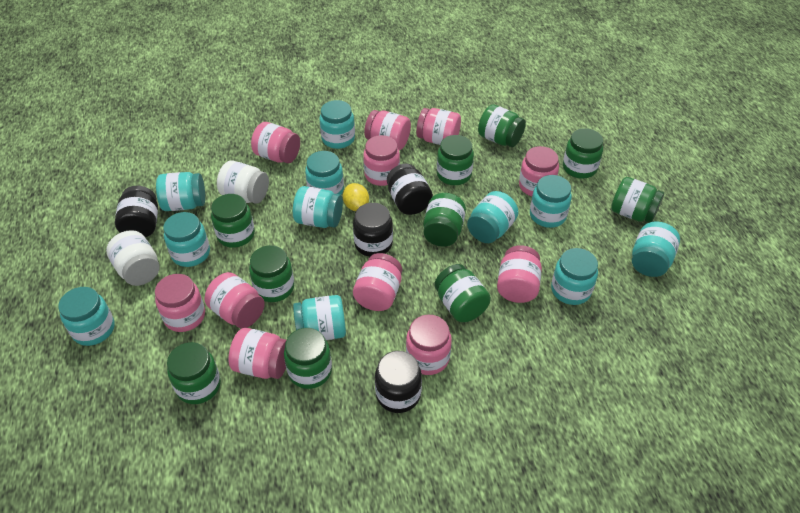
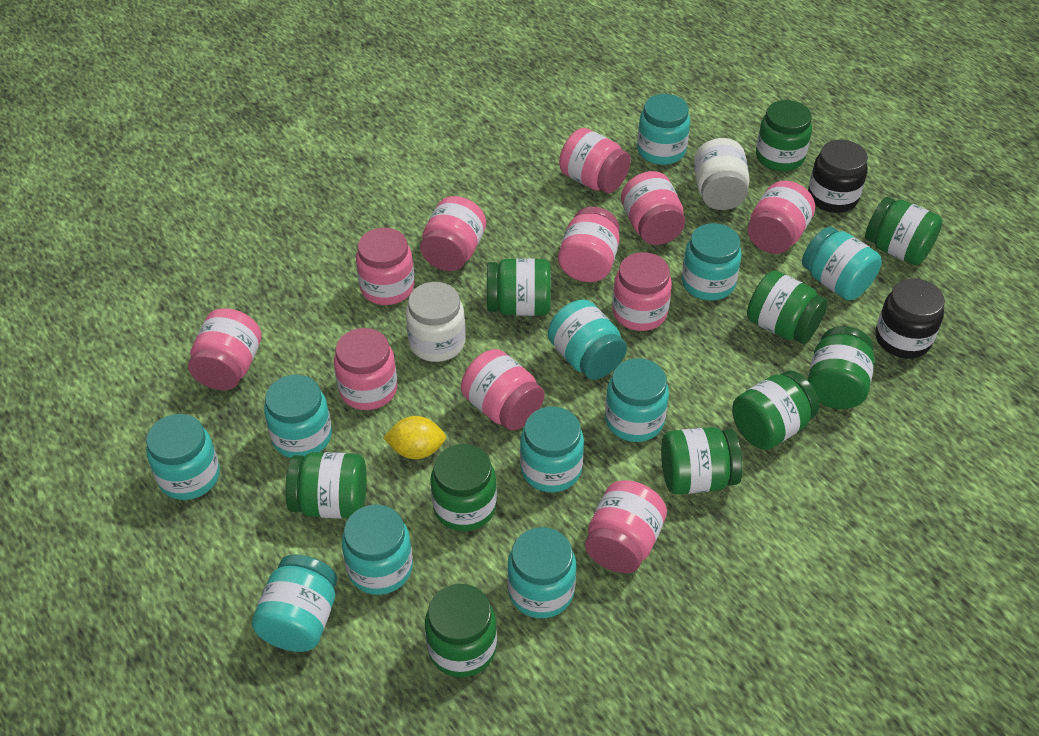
black jar: [115,186,158,237] [353,203,393,257] [375,351,422,413] [387,164,433,215] = 4 -> [808,140,868,213] [875,279,945,359] = 2

